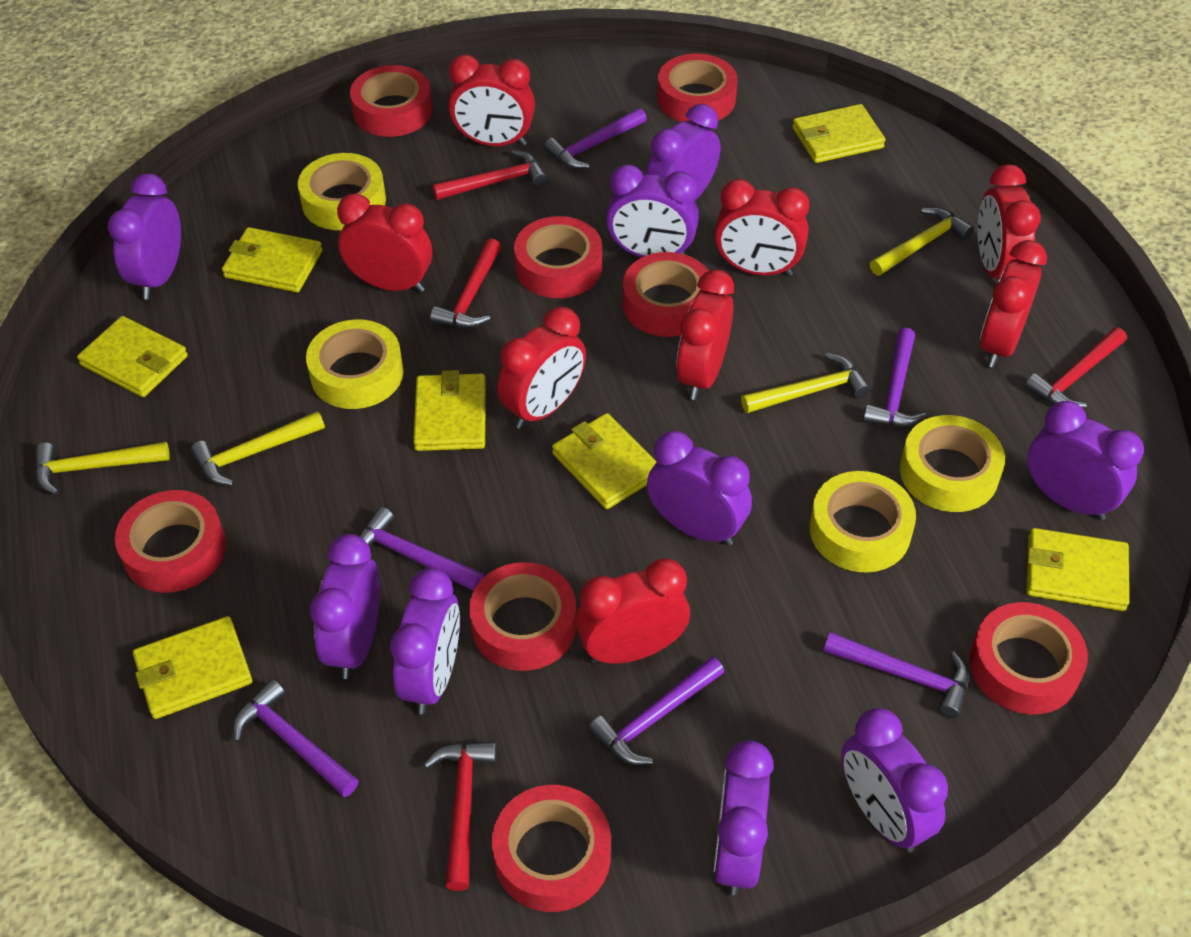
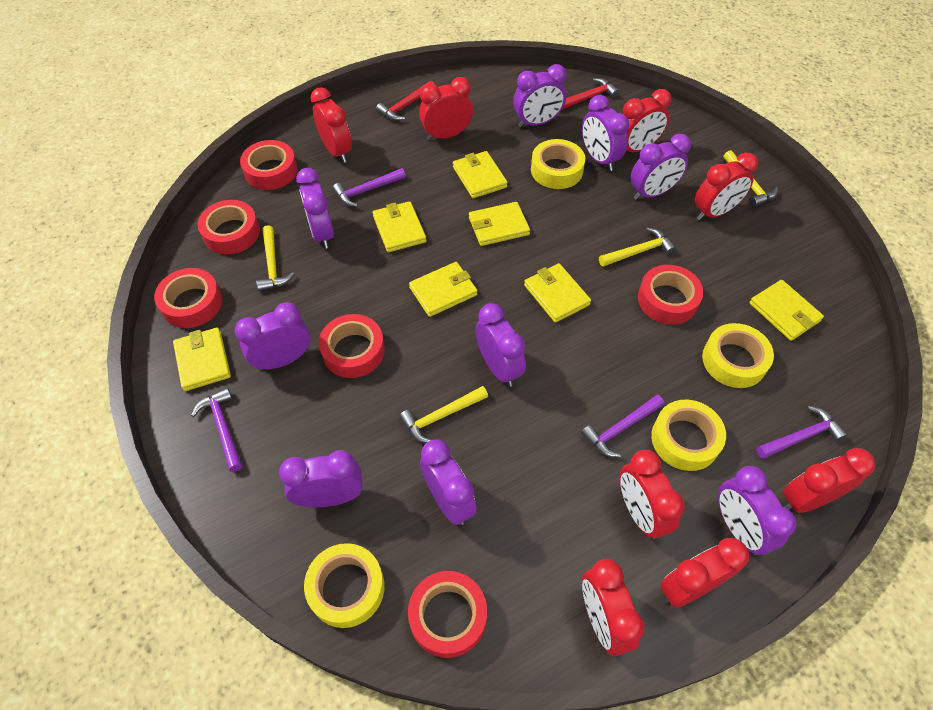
purple hammer: [233,679,359,797] [359,507,484,591] [544,108,647,169] [588,656,724,765] [823,632,969,718] [863,328,927,427] = 6 -> [191,388,243,472] [333,168,406,207] [581,395,665,457] [756,406,847,459] = 4
red hammer: [423,741,497,891] [430,238,501,328] [432,150,547,200] [1025,327,1127,408] = 4 -> [376,81,434,121] [562,78,619,110] = 2
red tape: [115,490,226,593] [350,65,433,137] [469,562,577,671] [492,785,611,912] [514,216,602,298] [623,252,708,337] [657,54,738,122] [970,602,1088,714] = 8 -> [154,268,222,328] [198,200,260,254] [240,140,297,190] [319,314,385,378] [408,571,487,658] [638,265,703,325] = 6

